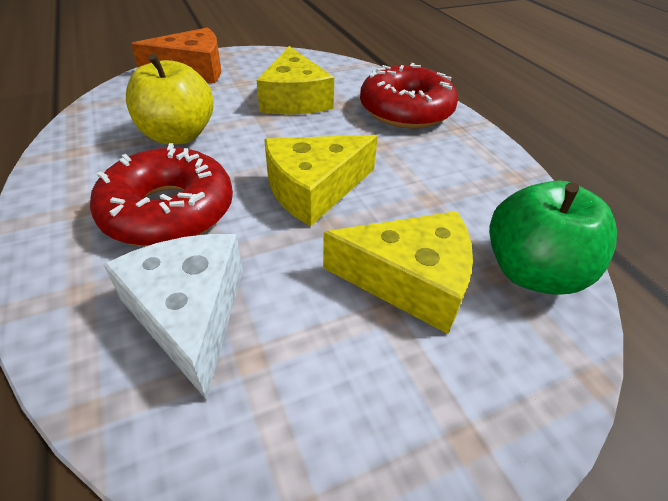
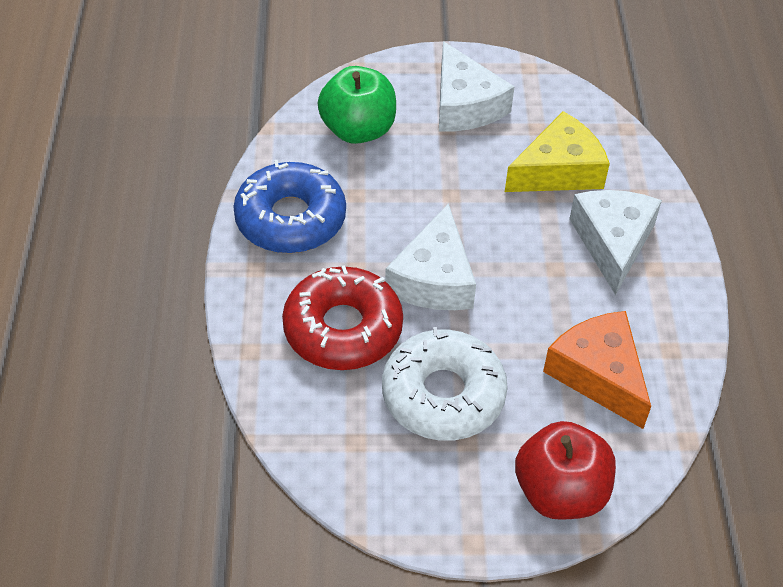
blue donut: none = 0 -> [234,160,346,253] = 1
red apple: none = 0 -> [515,421,616,520] = 1
red donut: [90,143,233,247] [360,63,458,129] = 2 -> [282,265,403,370] = 1
white cheese: [103,234,243,400] = 1 -> [385,203,476,310] [439,41,515,132] [569,190,662,295] = 3
white donut: none = 0 -> [382,327,508,441] = 1
yellow apple: [126,54,214,145] = 1 -> none = 0
yellow cheese: [257,46,334,115] [264,135,378,226] [323,211,473,334] = 3 -> [505,111,610,192] = 1

